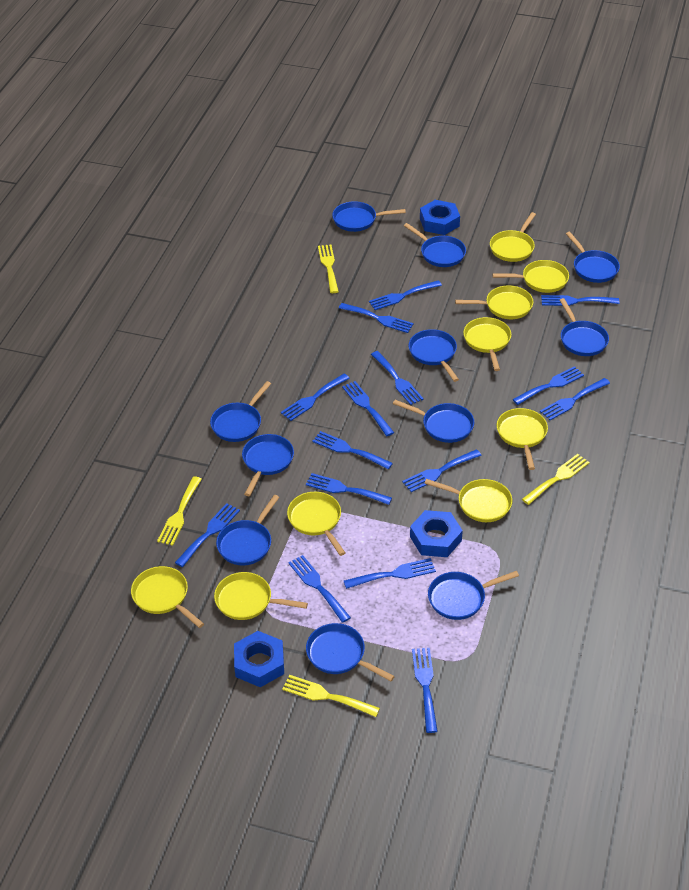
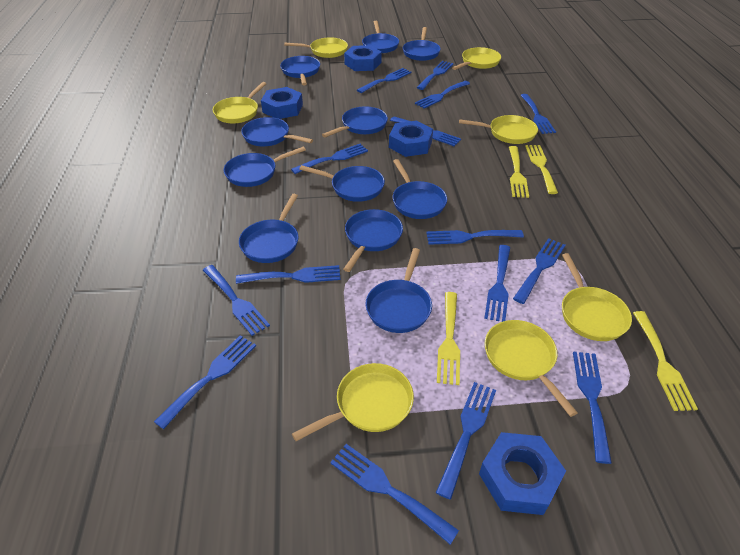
blue nut: [234,631,284,687] [410,510,463,557] [420,200,460,235] = 3 -> [261,87,303,119] [344,45,382,71] [389,121,433,157] [479,432,566,515] = 4
yellow pan: [131,566,204,628] [214,572,308,620] [287,492,345,556] [425,479,512,522] [455,285,533,319] [463,317,511,371] [490,212,536,262] [492,260,569,293] [497,408,548,470] = 9 -> [213,82,267,124] [284,37,348,58] [292,363,414,441] [452,47,501,70] [459,115,538,144] [485,320,578,417] [562,253,632,341] = 7

